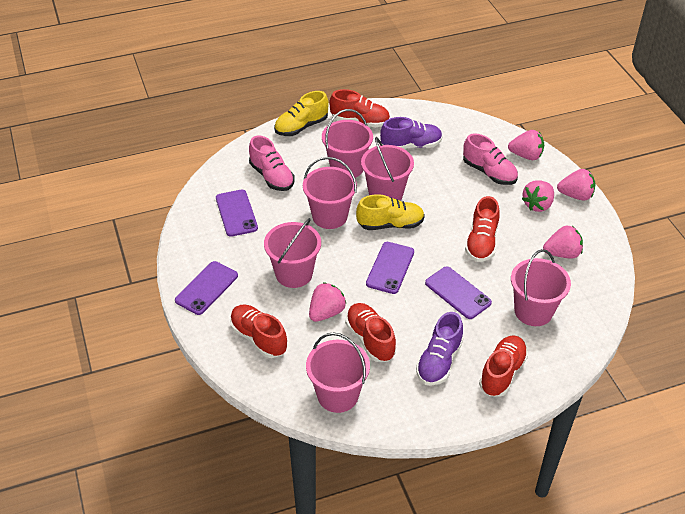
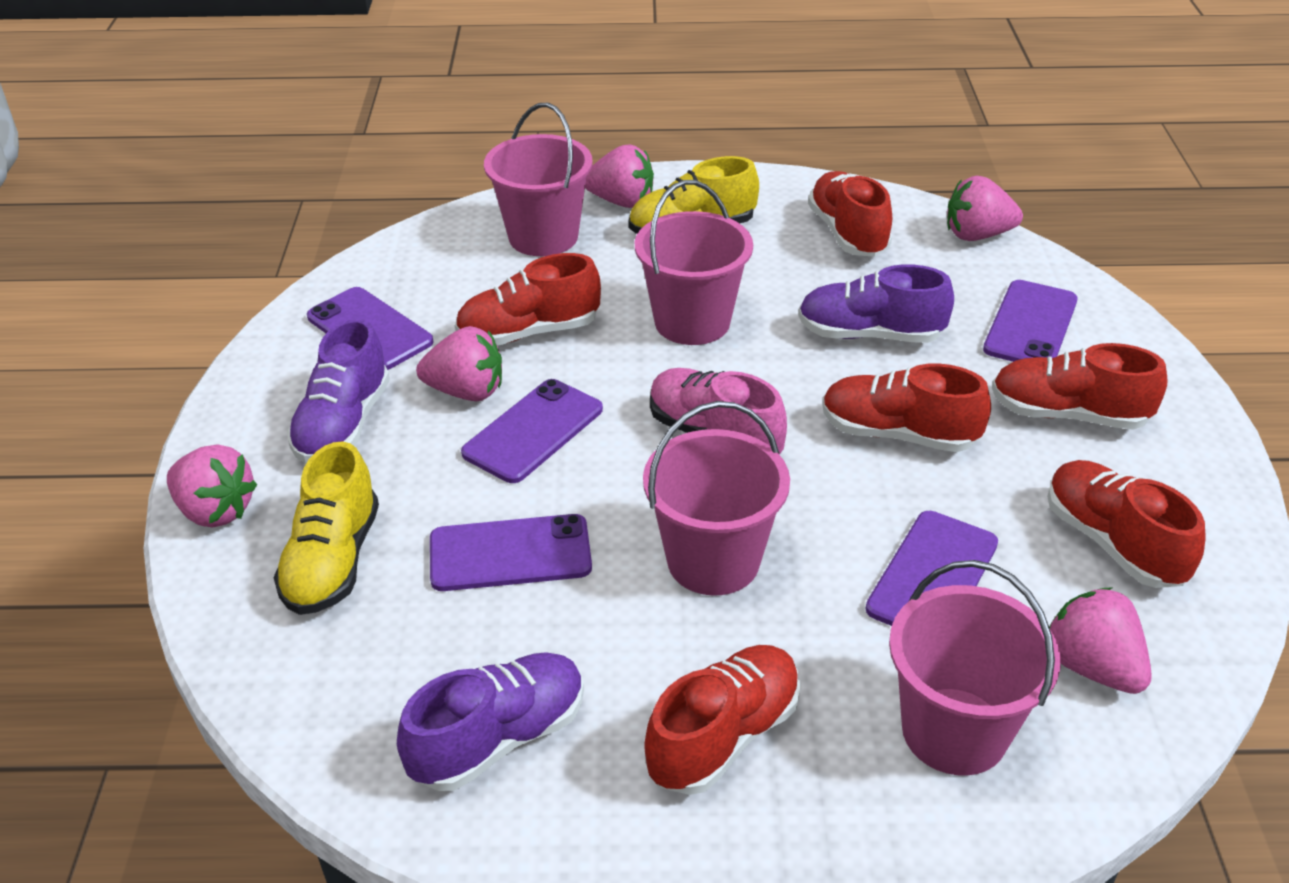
pink bucket: [264,218,321,288] [303,157,357,229] [306,332,370,413] [322,109,373,178] [361,137,414,201] [511,249,571,326] = 6 -> [484,103,593,256] [635,180,753,345] [643,401,790,596] [889,560,1061,776] = 4
pink shoe: [249,136,295,191] [463,133,518,185] = 2 -> [650,368,787,455] = 1
purple phone: [175,261,238,315] [216,189,258,237] [366,242,414,294] [425,267,492,319] = 4 -> [307,287,434,370] [430,514,592,591] [461,379,603,483] [865,511,998,626] [983,280,1078,362] = 5
purple shoe: [380,117,443,149] [416,312,463,386] = 2 -> [287,318,390,463] [397,652,584,791] [798,264,954,343] = 3
red shoe: [230,305,287,358] [330,89,390,127] [345,303,396,362] [465,196,499,262] [479,335,528,397] = 5 -> [455,253,601,345] [644,645,801,795] [808,171,892,257] [822,363,991,452] [992,343,1168,430] [1047,460,1205,588] = 6

